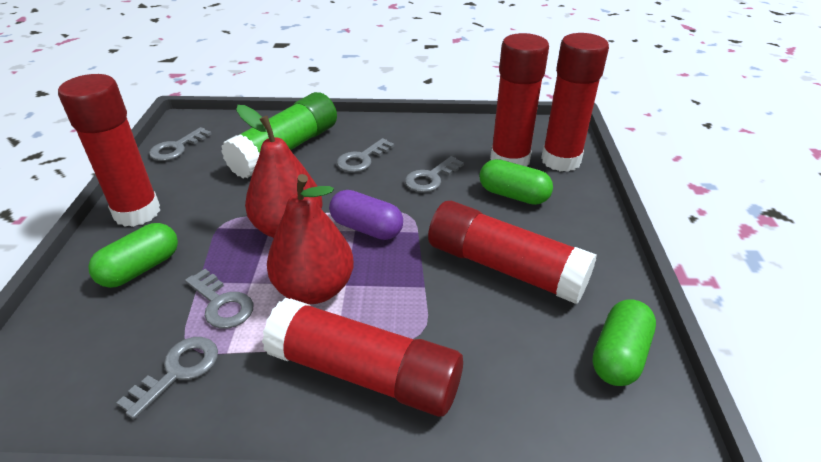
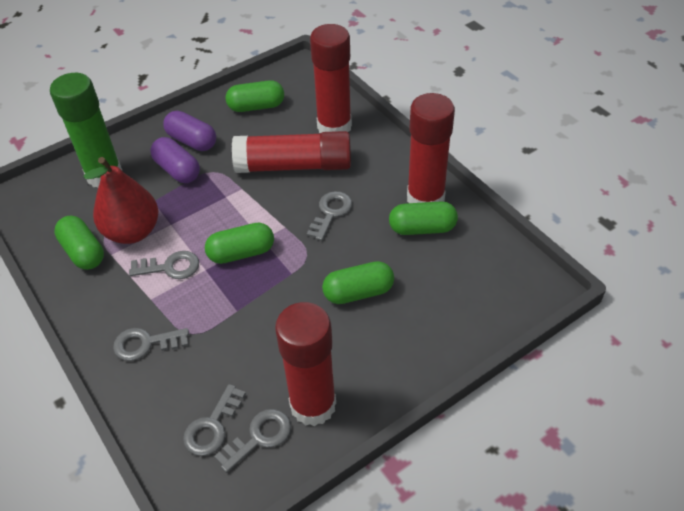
green capsule: [88,223,178,288] [479,159,553,205] [592,299,656,386] = 3 -> [54,216,104,270] [205,223,274,264] [226,80,284,112] [322,261,394,304] [389,201,458,235] = 5
purple capsule: [329,190,403,240] = 1 -> [150,137,200,183] [163,111,216,151] = 2
red glue stick: [58,74,160,227] [262,298,463,417] [428,201,597,304] [490,33,549,167] [541,33,609,172] = 5 -> [232,131,351,173] [275,302,336,426] [310,24,352,133] [407,93,455,203] = 4
red pear: [236,105,322,238] [267,174,354,304] = 2 -> [83,157,159,244] = 1

